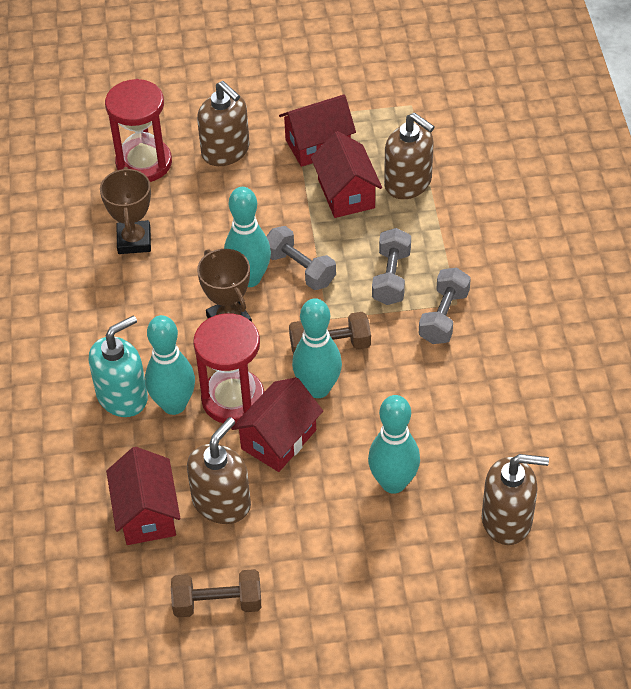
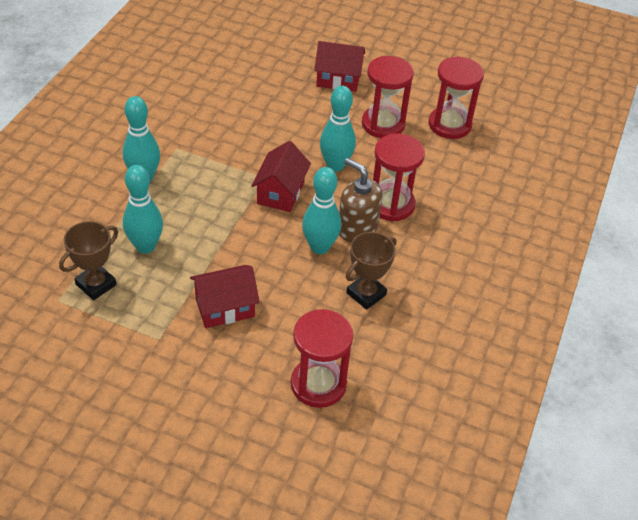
brown dumbbell: [171,569,261,618] [289,312,371,354] = 2 -> none = 0
brown soap dispenser: [187,417,251,524] [197,81,250,166] [384,113,435,199] [482,454,549,545] = 4 -> [339,158,383,242] = 1
grey dumbbell: [266,226,336,290] [372,228,411,305] [419,268,471,344] = 3 -> none = 0
red hourglass: [105,79,172,182] [193,313,264,423] = 2 -> [291,309,353,408] [362,56,414,138] [373,133,425,221] [429,56,484,139] = 4
red house: [106,447,180,545] [231,377,323,472] [279,94,356,167] [311,131,382,218] = 4 -> [190,265,260,328] [251,141,311,212] [314,41,365,92] = 3
turquoise soap dispenser: [89,315,148,417] = 1 -> none = 0

